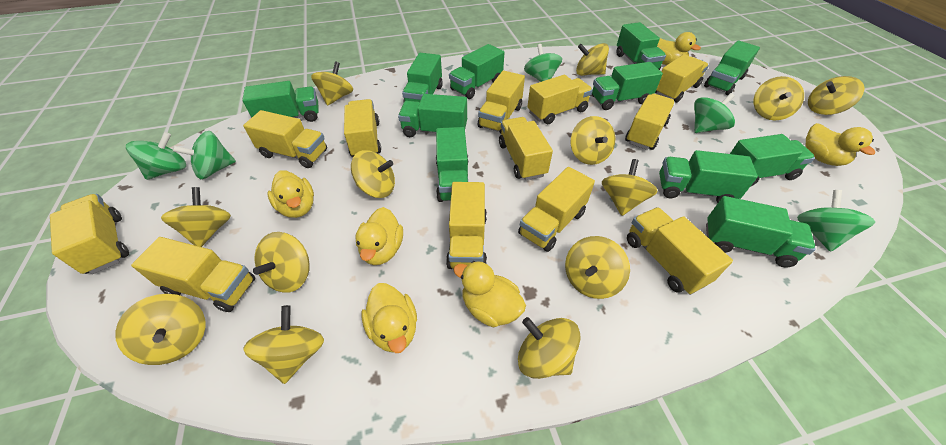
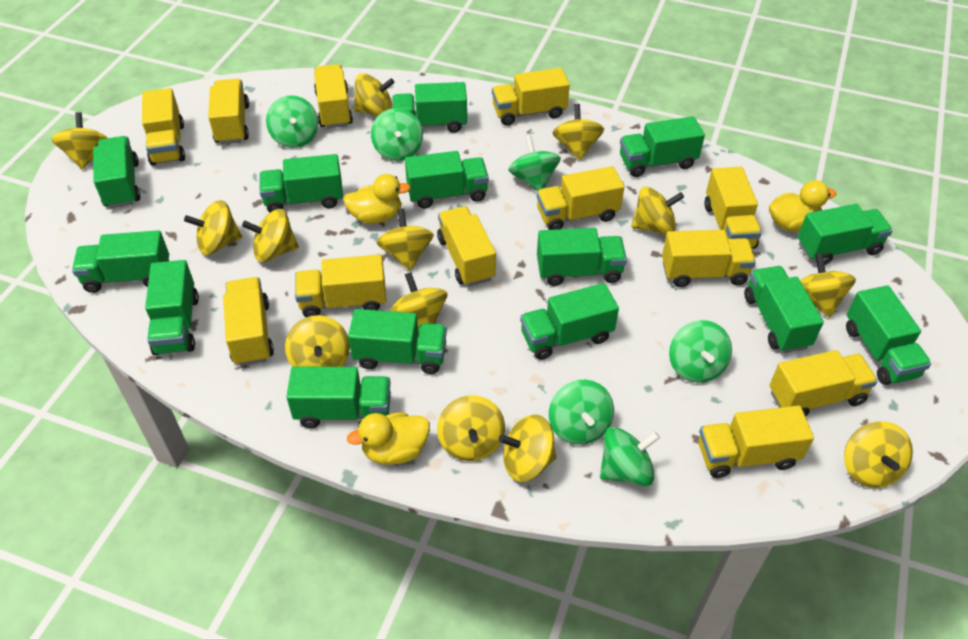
green spinning top: [126,132,186,180] [173,131,236,179] [524,44,562,82] [694,93,735,133] [797,190,875,252] = 5 -> [266,95,318,148] [371,108,423,161] [508,136,561,191] [549,380,614,445] [600,427,660,486] [669,320,732,383] = 6
green truck: [242,81,319,122] [398,94,467,137] [402,53,443,103] [436,127,469,202] [449,44,504,99] [592,62,663,110] [616,22,666,70] [659,150,758,203] [704,40,760,95] [706,196,815,268] [730,134,815,187] = 11 -> [72,230,169,293] [93,136,140,208] [145,260,199,355] [259,154,343,212] [286,367,391,428] [348,309,447,374] [392,82,467,133] [405,151,489,209] [520,283,619,360] [537,228,627,286] [620,116,705,177] [744,266,824,353] [798,204,893,265] [846,285,931,385] = 14
yellow duck: [267,171,314,218] [355,207,403,265] [361,283,417,353] [453,261,526,327] [657,32,701,65] [806,123,875,166] = 6 -> [343,174,411,224] [347,412,430,465] [769,180,837,231] = 3

